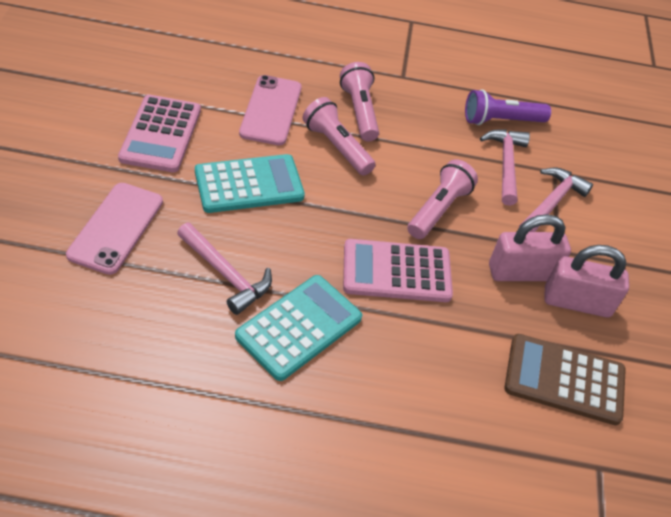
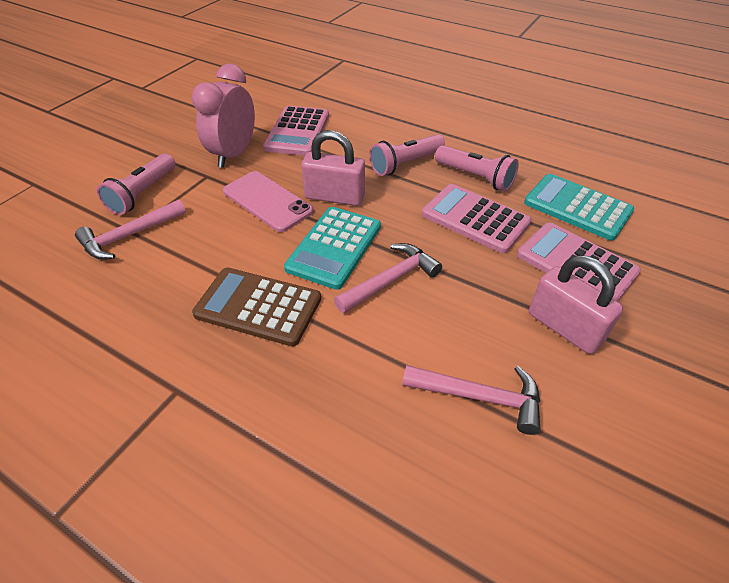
pink calculator: [118,95,201,172] [343,239,453,302] = 2 -> [263,106,329,156] [422,184,532,253] [517,222,641,302] = 3
pink clock: none = 0 -> [192,64,255,168] = 1
pink phone: [66,183,163,275] [239,75,302,145] = 2 -> [223,171,314,232] = 1
purple flashlight: [465,89,551,125] = 1 -> none = 0

